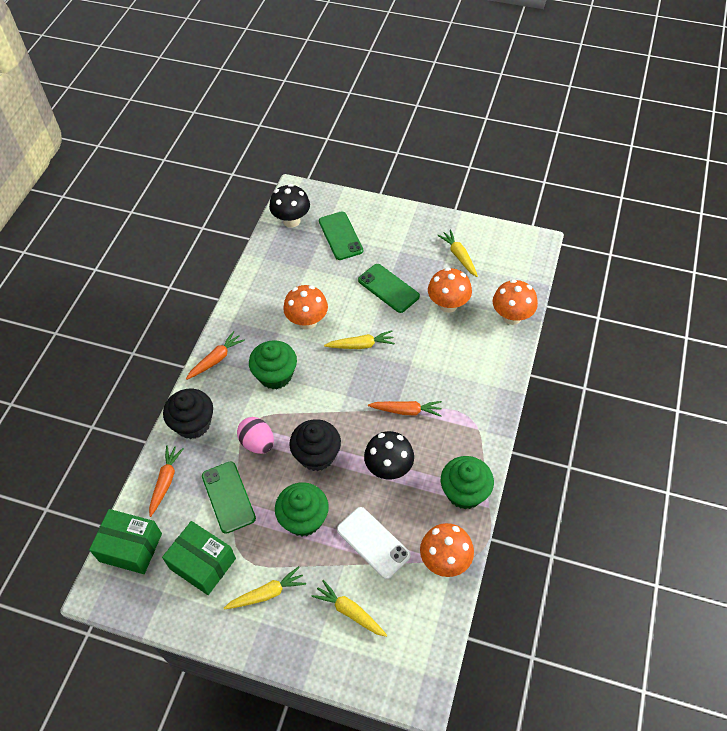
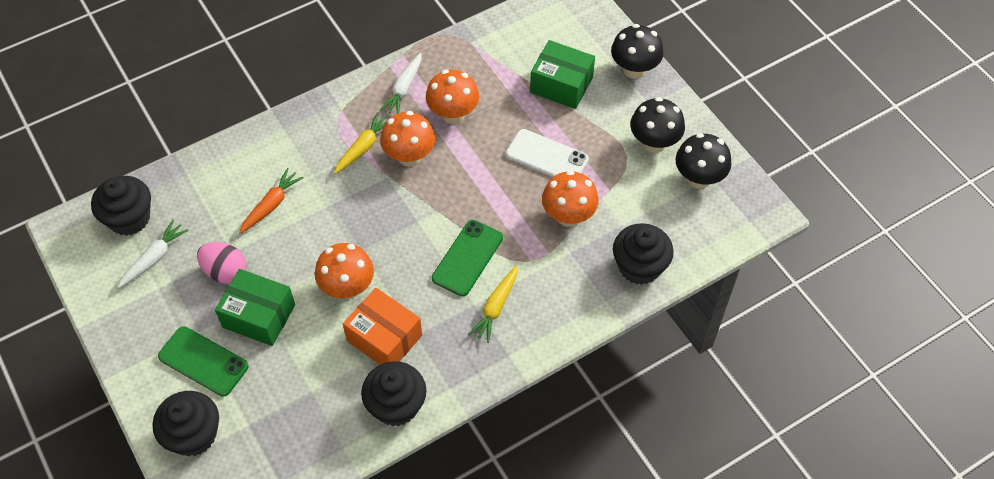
black cupcake: [163,389,213,439] [289,419,341,471] = 2 -> [91,176,151,236] [153,391,219,456] [361,361,426,426] [613,223,674,285] = 4
black mushroom: [269,184,310,228] [364,431,414,480] = 2 -> [611,24,664,79] [630,97,685,153] [676,133,731,189] = 3
green cupcake: [249,340,297,390] [275,482,329,536] [441,456,494,509] = 3 -> none = 0
green phone: [202,461,256,534] [319,212,363,260] [358,264,420,313] = 3 -> [158,326,249,397] [432,220,503,296] = 2
orange box: none = 0 -> [343,288,422,365] = 1
orange carrot: [149,445,184,517] [186,331,245,380] [368,401,442,417] = 3 -> [239,168,304,234] = 1
white carrot: none = 0 -> [118,220,189,288] [380,52,422,114] = 2
yellow carrot: [224,567,306,609] [311,580,387,637] [324,330,395,349] [437,229,478,277] = 4 -> [334,112,386,174] [468,265,518,343] = 2

